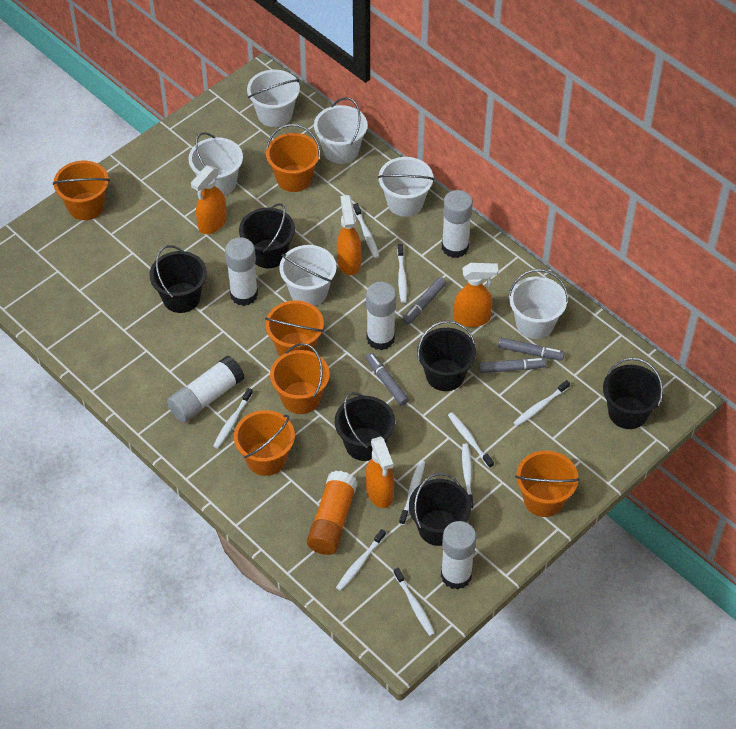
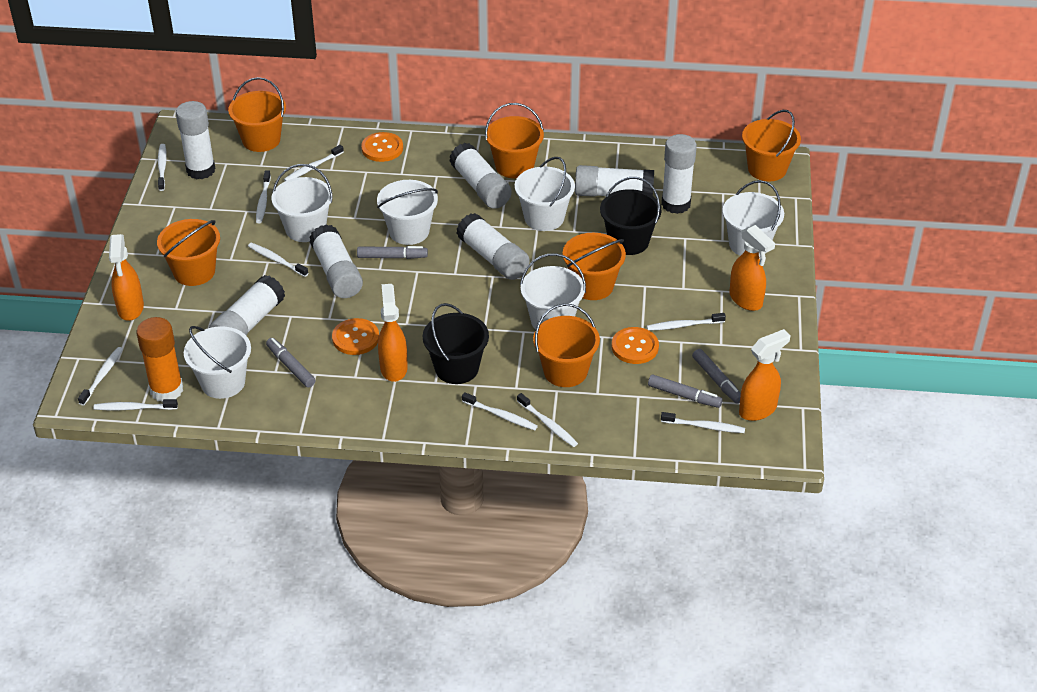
black bucket: [149,245,207,313] [239,203,295,268] [335,392,395,461] [409,473,472,546] [417,321,476,391] [603,358,663,429] = 6 -> [423,303,489,384] [600,177,661,255] = 2
orange button: none = 0 -> [332,318,379,355] [361,132,403,162] [612,327,659,364] = 3
white glue stick: [167,356,244,423] [225,238,258,306] [366,282,396,350] [441,521,476,590] [442,190,473,258] = 5 -> [176,101,215,179] [209,275,285,336] [309,224,363,298] [449,143,512,209] [456,213,530,280] [575,165,654,197] [661,134,697,214] = 7
white toothbrush: [213,388,253,449] [336,529,386,591] [353,203,380,258] [393,568,435,636] [397,244,407,303] [399,461,425,525] [448,412,494,468] [462,444,473,509] [513,380,570,426] = 9 -> [78,347,123,406] [94,399,178,410] [158,144,167,191] [248,243,308,277] [256,170,271,223] [284,145,344,181] [462,392,538,430] [517,393,578,447] [647,313,726,331] [661,412,745,433] = 10

